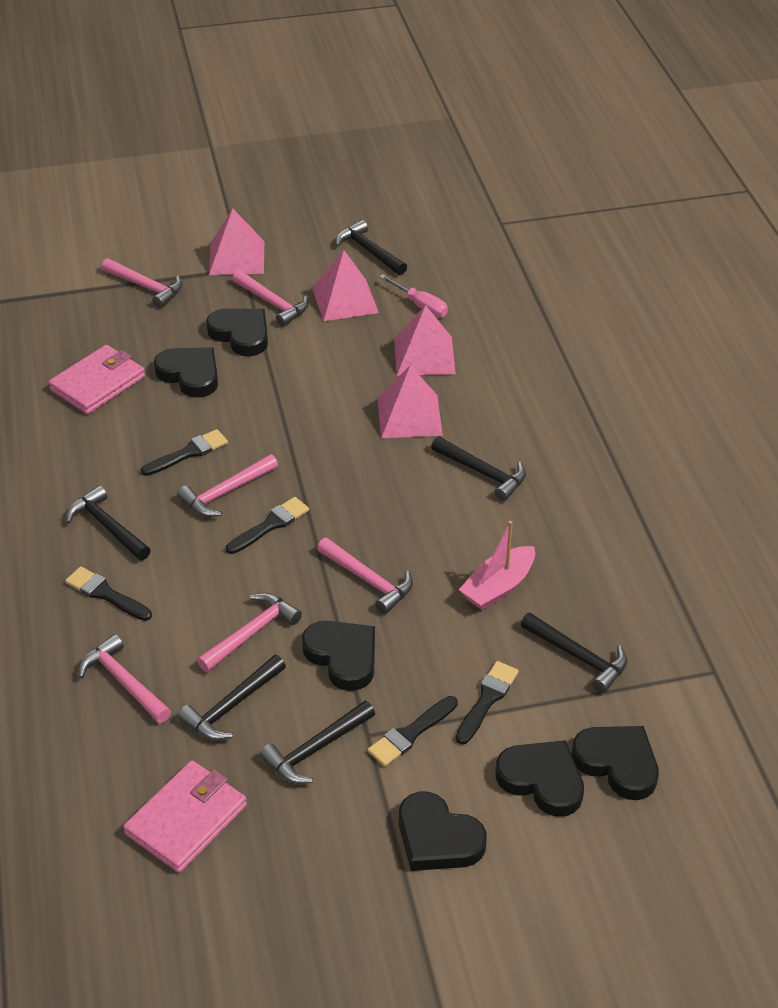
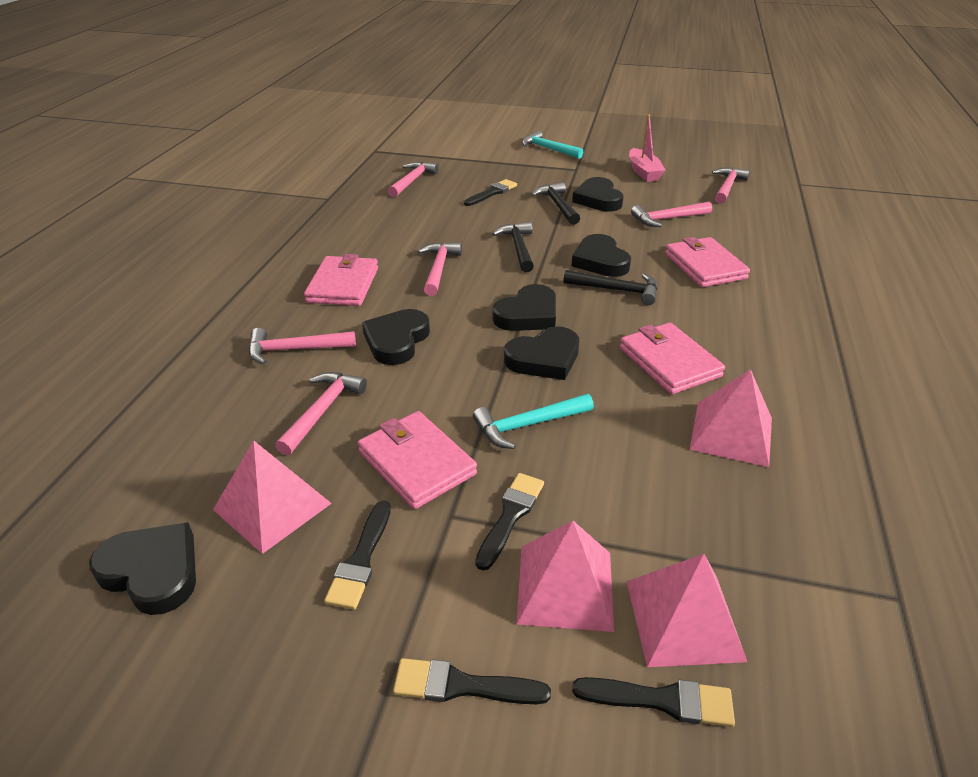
black hammer: [66,485,151,561] [178,655,286,740] [260,701,375,784] [336,220,407,275] [431,437,526,501] [520,612,627,693] = 6 -> [492,222,534,272] [531,182,580,225] [563,270,657,305] = 3
pink screwdriver: [379,274,448,317] = 1 -> none = 0
pink wallet: [48,345,145,414] [123,760,247,873] = 2 -> [304,254,378,306] [358,411,477,509] [620,323,725,394] [665,237,750,287] = 4
turquoise hammer: none = 0 -> [473,394,594,449] [522,131,583,159] = 2

